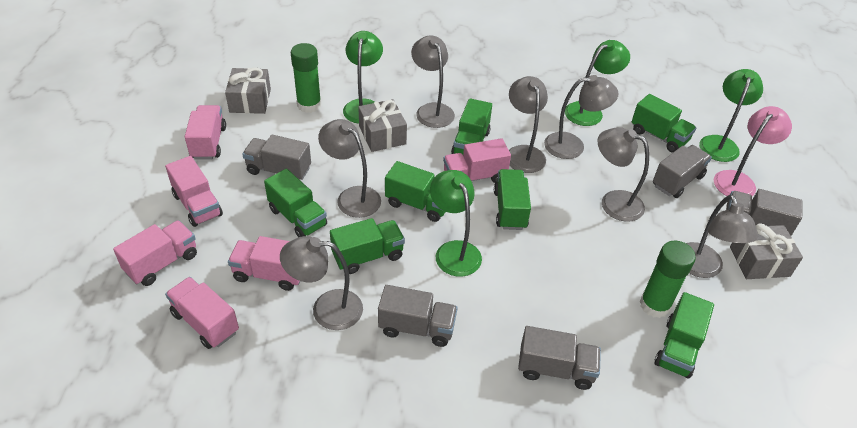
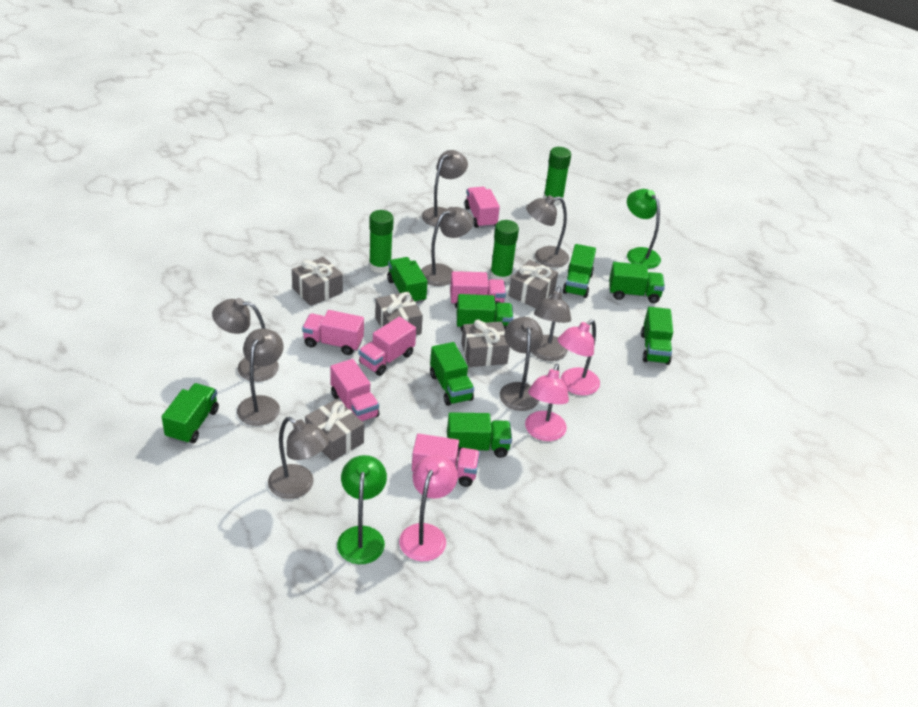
green glue stick: [291,43,321,113] [640,241,696,318] = 2 -> [369,210,394,273] [490,220,519,282] [543,147,571,205] = 3
green lamp: [343,31,383,124] [430,170,482,277] [565,40,630,126] [699,69,763,162] = 4 -> [337,455,387,564] [627,189,661,269] = 2
green truck: [264,169,327,237] [330,218,405,274] [385,161,445,222] [451,98,492,154] [494,169,531,230] [631,94,696,153] [655,292,714,379] = 7 -> [162,383,219,444] [387,257,428,304] [430,342,474,406] [447,412,512,458] [457,294,514,332] [563,244,596,298] [609,262,665,303] [641,307,673,365] = 8
grey gift: [225,68,271,114] [358,99,407,152] [730,223,803,279] = 3 -> [292,257,343,306] [305,399,364,461] [375,292,423,335] [461,320,510,367] [509,260,558,308] = 5
grey lamp: [280,236,363,330] [318,119,381,218] [411,35,455,128] [509,76,548,173] [544,75,619,159] [597,127,649,222] [686,195,758,278] = 7 -> [212,298,279,382] [237,328,284,426] [268,417,329,499] [421,207,474,286] [422,150,468,227] [500,317,543,411] [526,195,569,268] [532,287,571,361] = 8
grey truck: [242,135,311,180] [378,285,458,347] [518,326,601,390] [653,145,712,198] [726,189,803,236] = 5 -> none = 0
pink lamp: [714,106,792,196] = 1 -> [399,455,458,561] [525,364,569,441] [557,320,600,396] = 3

